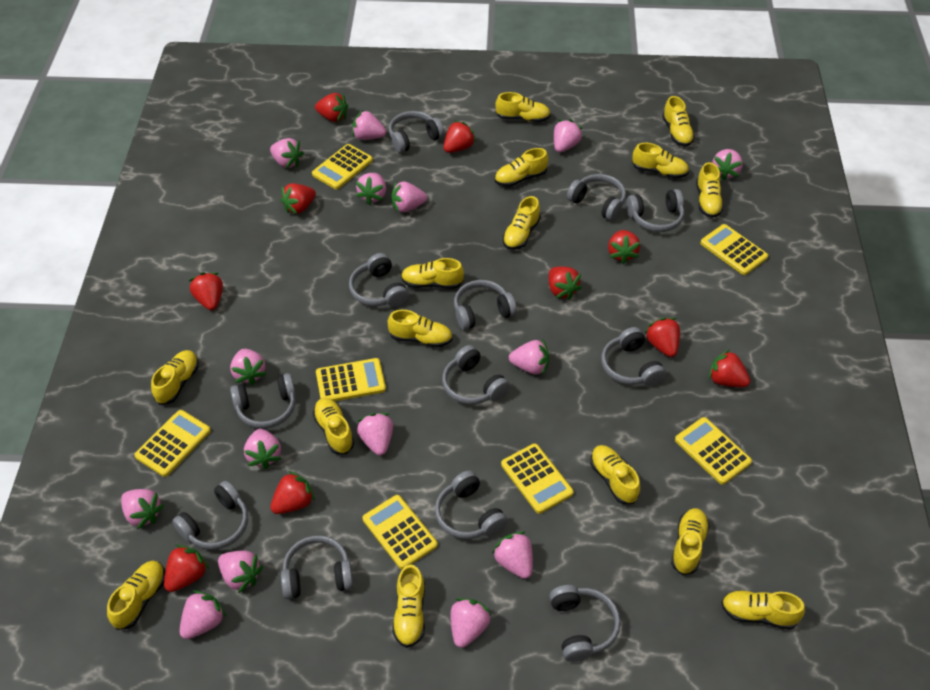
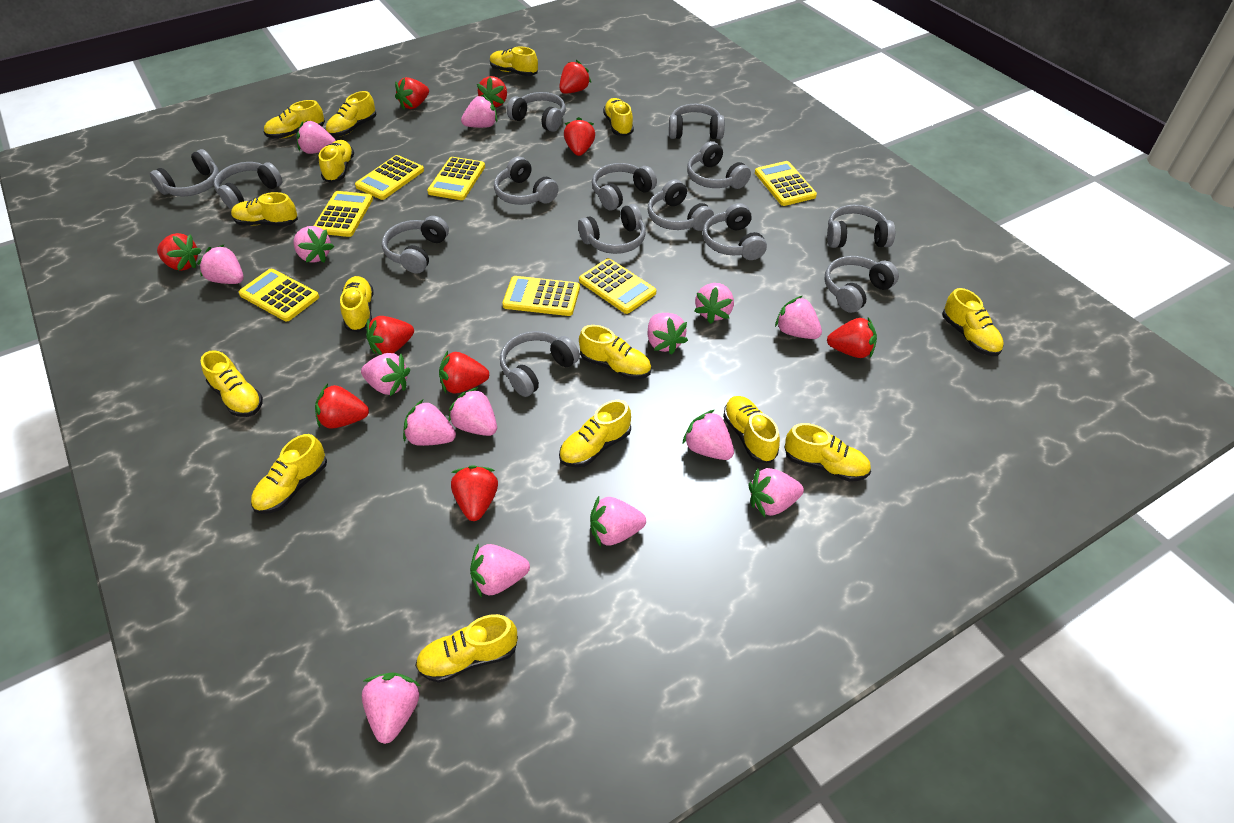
grey headphones: [172,481,248,550] [230,373,296,429] [281,536,353,599] [349,253,409,307] [389,111,444,153] [435,470,507,539] [442,345,510,404] [454,280,517,330] [550,585,621,662] [567,174,626,221] [601,327,666,386] [626,189,684,232] = 12 -> [150,149,219,197] [214,162,282,209] [382,216,449,274] [494,157,559,205] [500,331,580,397] [507,92,566,132] [578,204,646,254] [592,163,657,210] [647,179,714,231] [669,104,725,139] [687,141,751,189] [702,203,767,260] [824,256,899,313] [827,205,895,248] = 14

